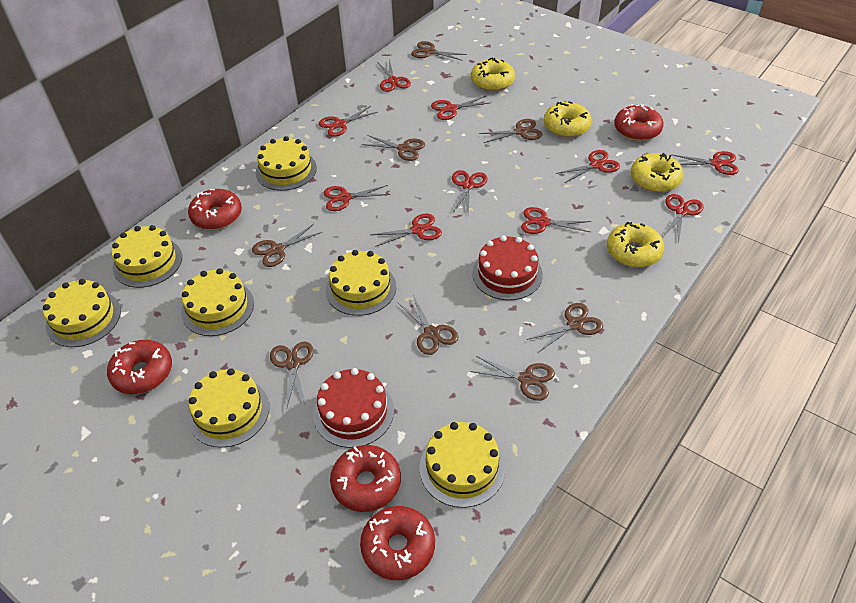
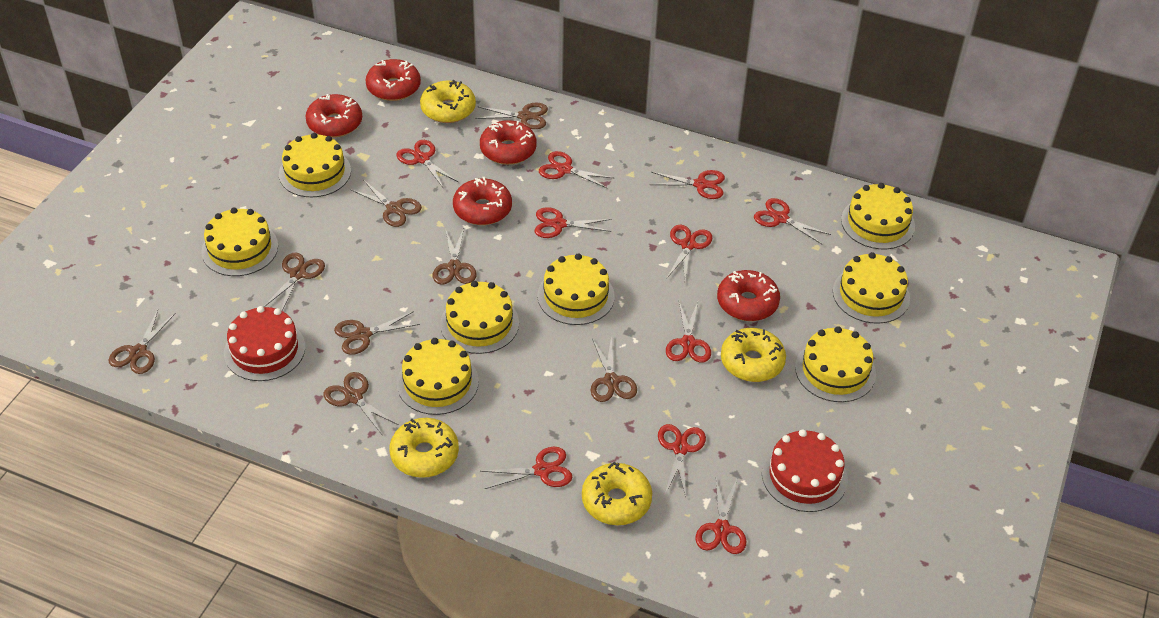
yellow cake: [43,279,121,347] [111,225,182,288] [181,268,254,336] [188,368,269,448] [255,136,317,191] [326,250,396,316] [419,422,505,508] = 7 -> [201,208,278,276] [279,133,351,197] [397,338,479,415] [440,281,519,354] [537,253,615,325] [795,326,876,402] [833,252,910,324] [841,183,915,249] = 8

